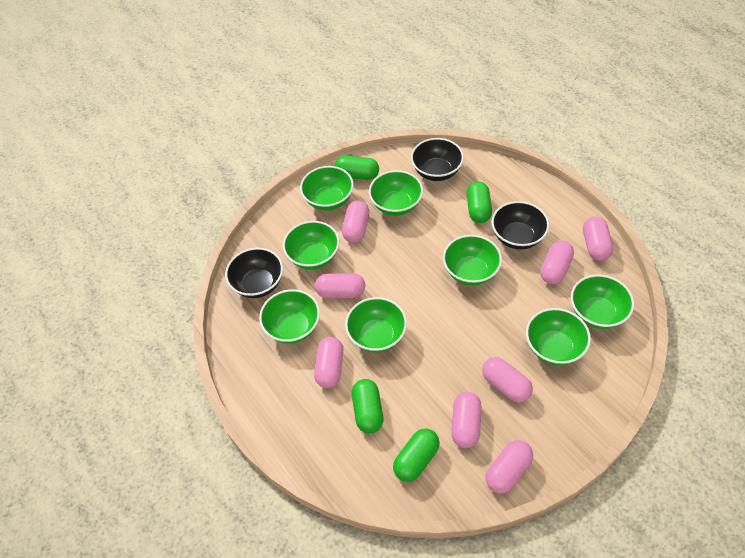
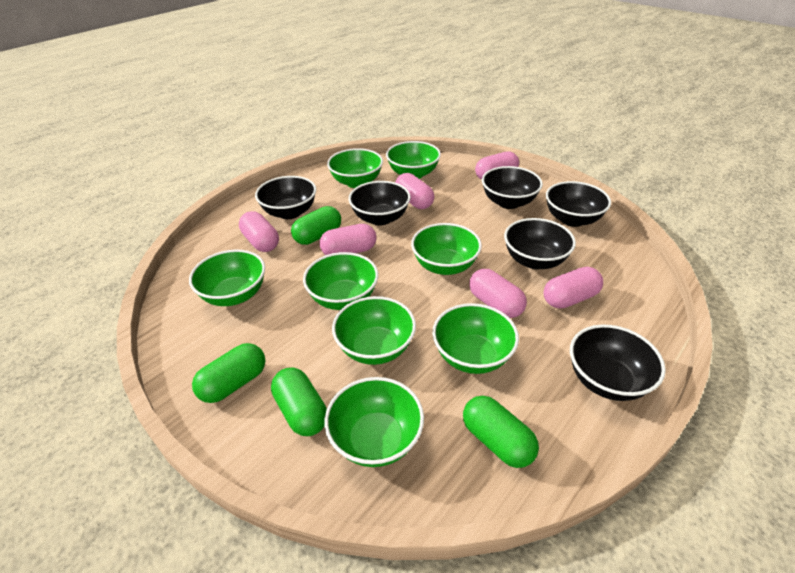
black bowl: [225,248,283,298] [411,138,464,181] [492,201,549,250] = 3 -> [255,176,316,219] [349,181,411,226] [482,166,543,209] [504,218,576,269] [546,181,611,227] [570,325,666,401] = 6
pink capsule: [314,337,343,388] [315,273,365,298] [342,201,369,243] [451,392,482,448] [482,357,533,402] [485,440,533,494] [540,241,574,284] [583,216,613,261] = 8 -> [239,211,279,252] [319,224,377,255] [395,173,435,209] [469,269,527,318] [475,151,519,180] [544,267,603,309] = 6

